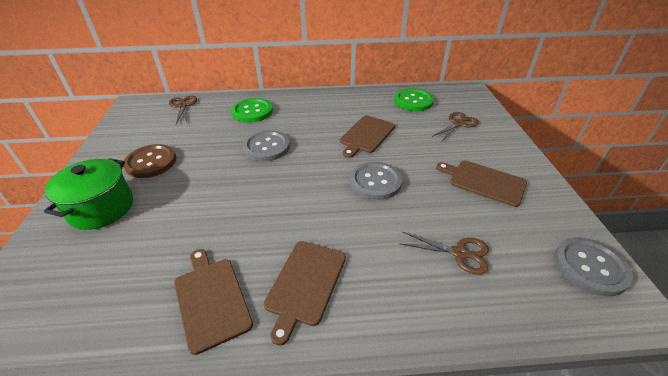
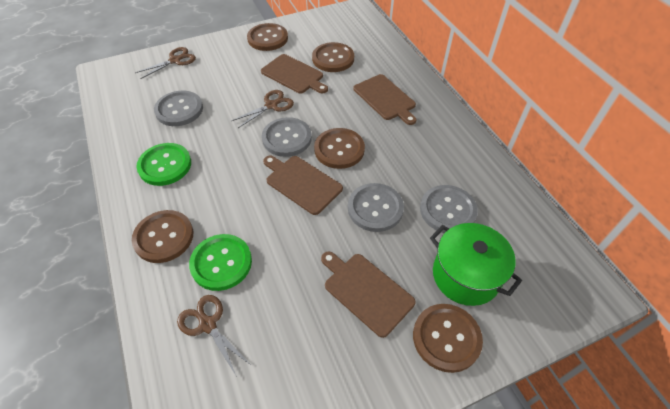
brown button: [123,144,176,178] = 1 -> [132,210,193,263] [247,23,288,51] [312,42,354,72] [314,128,365,169] [413,304,483,373] = 5
grey button: [243,130,290,161] [350,162,402,200] [555,237,633,296] = 3 -> [154,91,203,126] [262,117,312,157] [348,183,404,232] [420,185,478,233] = 4

